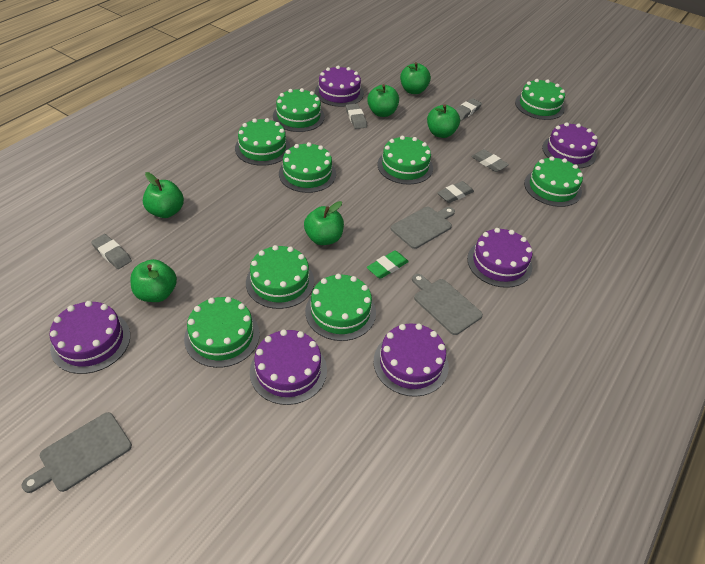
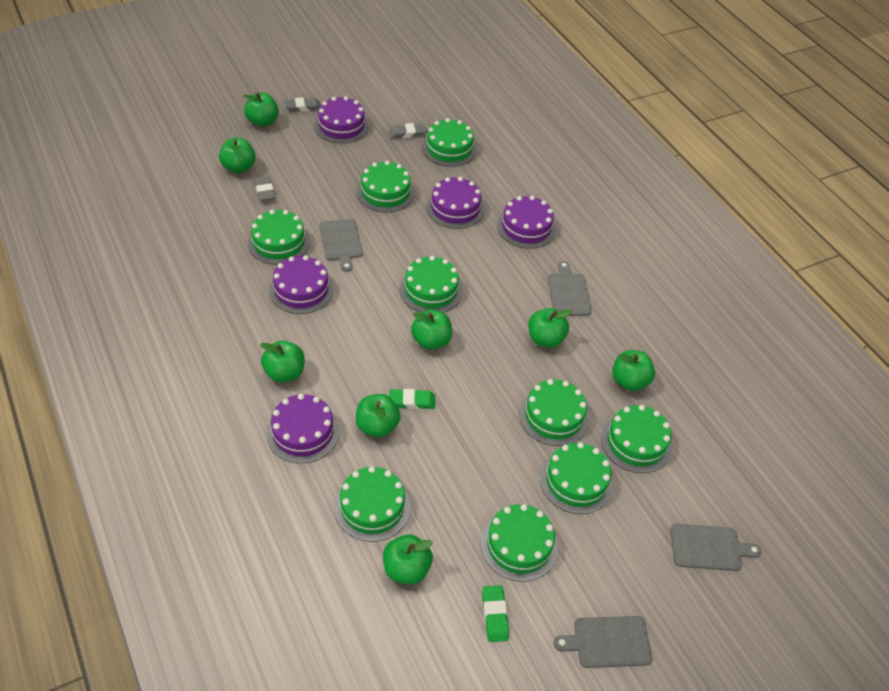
green apple: [130,259,177,302] [143,172,184,218] [304,201,344,245] [367,84,399,117] [400,62,431,94] [427,105,460,138] = 6 -> [219,138,256,173] [243,93,279,127] [260,341,305,383] [356,394,401,437] [383,534,433,584] [411,310,452,350] [528,308,572,348] [612,350,655,391] = 8
green eraser: [367,250,409,279] = 1 -> [389,389,435,409] [482,585,509,642] = 2
grey cutting board: [21,412,132,493] [391,207,455,249] [412,274,483,335] = 3 -> [320,219,363,272] [548,261,592,316] [553,616,652,668] [670,524,762,571] = 4
grey eraser: [91,234,132,269] [346,104,367,129] [437,181,474,203] [455,98,482,120] [471,149,509,172] = 5 -> [254,176,276,201] [284,97,321,112] [389,123,426,139] = 3
purple cake: [50,301,130,374] [250,329,327,405] [315,66,364,107] [374,323,449,397] [467,228,532,288] [542,122,598,168] = 6 -> [266,394,339,463] [269,255,334,314] [314,96,369,143] [426,177,485,229] [497,196,556,249] = 5

